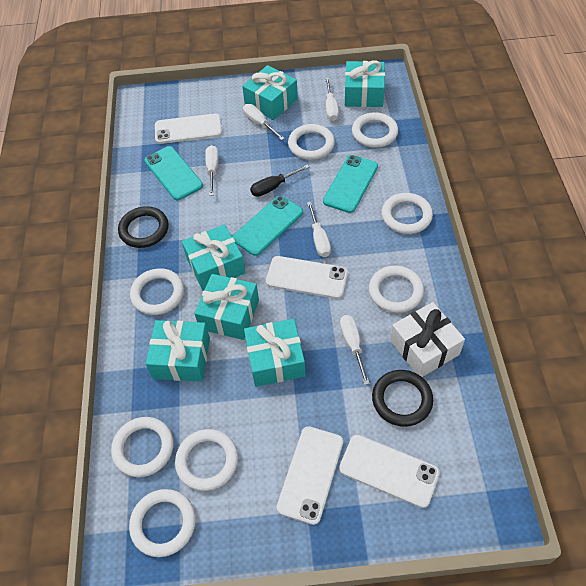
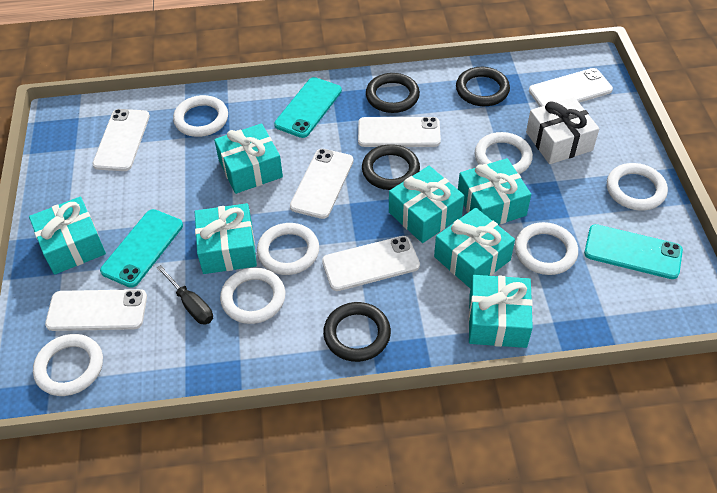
black ring: [118,206,169,248] [372,370,433,427] = 2 -> [323,302,391,362] [362,144,420,190] [366,73,420,113] [456,67,510,106] = 4
turquoise gift: [146,320,210,382] [182,224,245,291] [195,274,259,340] [242,65,298,120] [244,319,306,387] [345,60,385,107] = 6 -> [29,197,106,275] [195,203,257,274] [214,123,283,194] [389,166,464,243] [434,208,515,289] [458,158,531,225] [468,275,533,348] = 7
white phone: [155,113,222,144] [266,256,348,299] [277,426,343,525] [339,435,440,508] = 4 -> [45,289,147,331] [92,109,150,171] [290,149,354,219] [322,236,420,291] [358,117,441,147] [529,68,613,107] = 6
white ring: [111,417,174,477] [129,489,196,557] [130,268,184,315] [175,429,238,491] [288,124,335,160] [352,112,398,148] [369,266,424,313] [382,193,433,234] = 8 -> [33,334,103,396] [173,95,228,137] [220,268,285,324] [257,223,319,275] [475,132,533,174] [515,222,578,275] [607,163,668,211] = 7
white screwdriver: [205,145,219,196] [243,104,285,140] [307,202,331,257] [325,78,339,121] [340,315,370,385] = 5 -> none = 0

